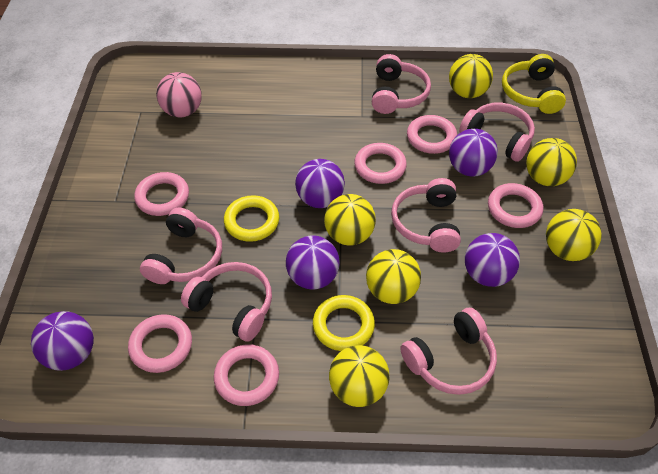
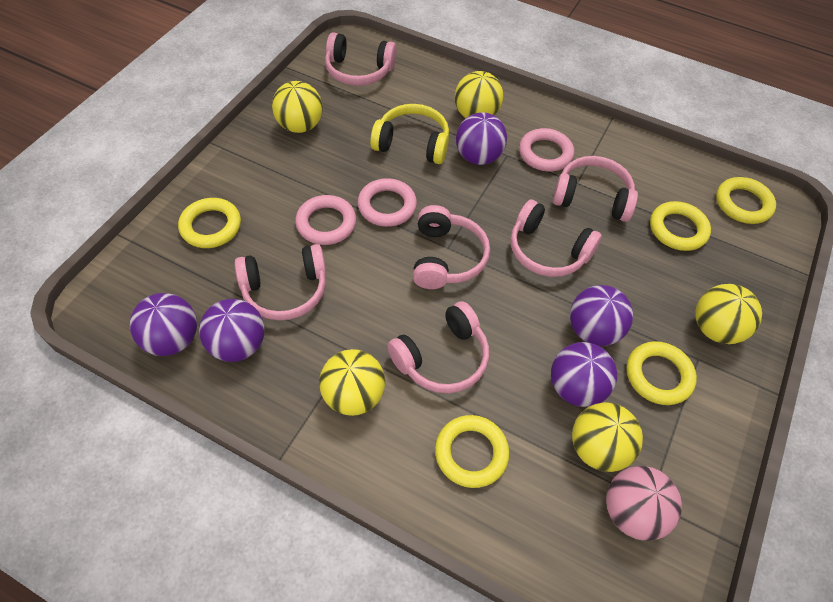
pink ring: [128,314,192,373] [134,172,189,216] [214,344,279,406] [354,143,407,184] [407,115,457,154] [488,183,543,228] = 6 -> [295,195,356,245] [358,178,417,227] [519,128,574,172] = 3
yellow ball: [324,194,376,246] [329,345,390,407] [366,249,421,304] [449,54,493,98] [526,138,577,186] [546,209,601,261] = 6 -> [272,81,323,133] [319,349,385,416] [455,71,503,118] [572,402,643,472] [695,284,762,344] = 5
yellow ring: [224,195,279,242] [313,295,375,351] = 2 -> [178,198,241,248] [435,415,509,488] [626,341,697,405] [650,201,711,251] [716,177,776,224] = 5

